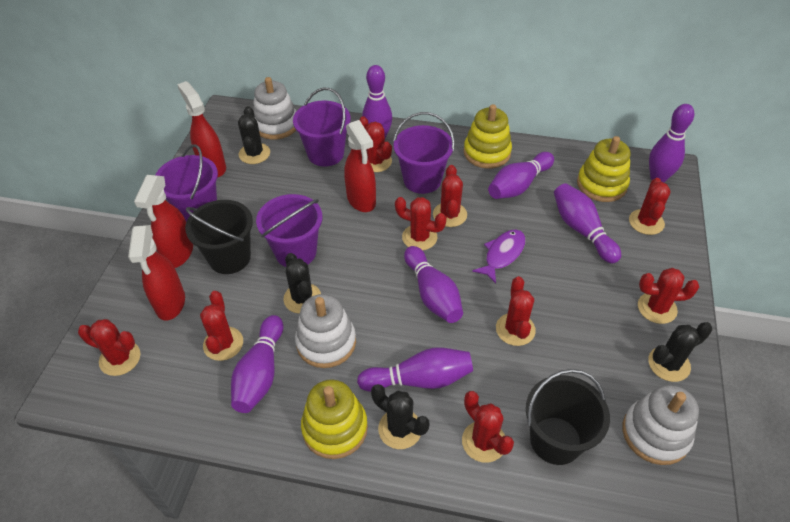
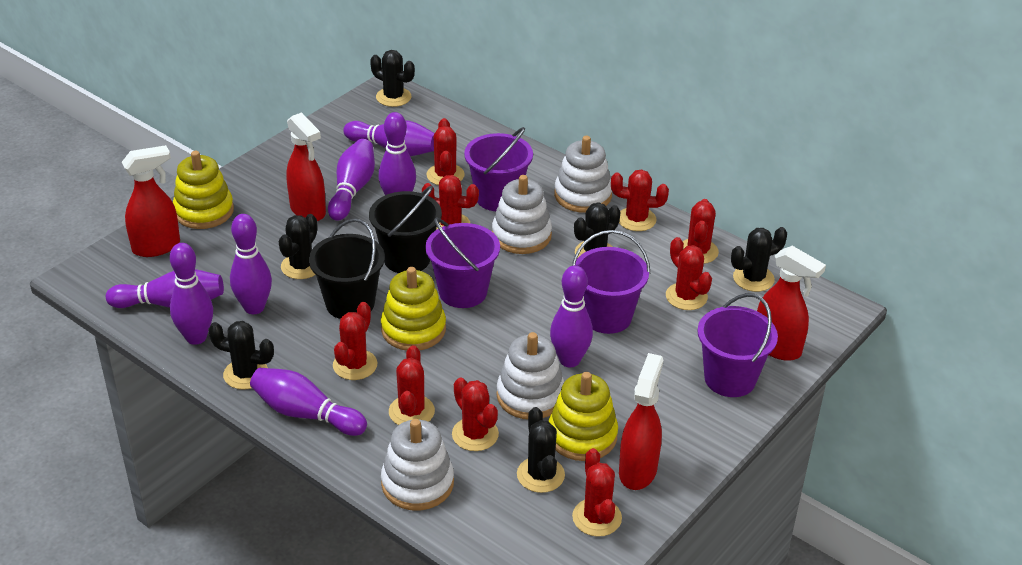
black cactus: [238,106,270,164] [283,253,321,314] [371,384,429,449] [648,322,712,382] = 4 -> [208,321,274,390] [279,214,317,279] [370,50,415,107] [517,407,565,493] [574,202,620,257] [731,227,787,292] = 6
purple bowling pin: [231,315,283,413] [357,347,473,392] [362,65,392,138] [404,246,463,323] [488,152,554,199] [554,183,621,263] [649,104,694,183] = 7 -> [106,269,224,308] [170,243,213,345] [230,214,272,314] [250,368,367,436] [328,139,375,221] [343,120,434,156] [379,112,416,195] [550,265,593,367] = 8
purple fish: [472,229,525,284] = 1 -> none = 0
white stacking toy: [253,77,296,140] [295,294,356,368] [622,385,699,465] = 3 -> [381,419,454,511] [492,175,552,254] [497,332,564,420] [554,136,612,213] = 4

